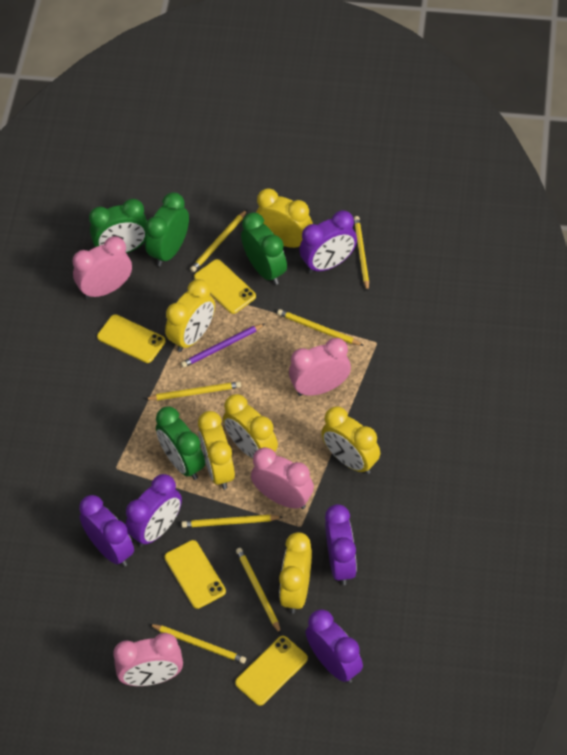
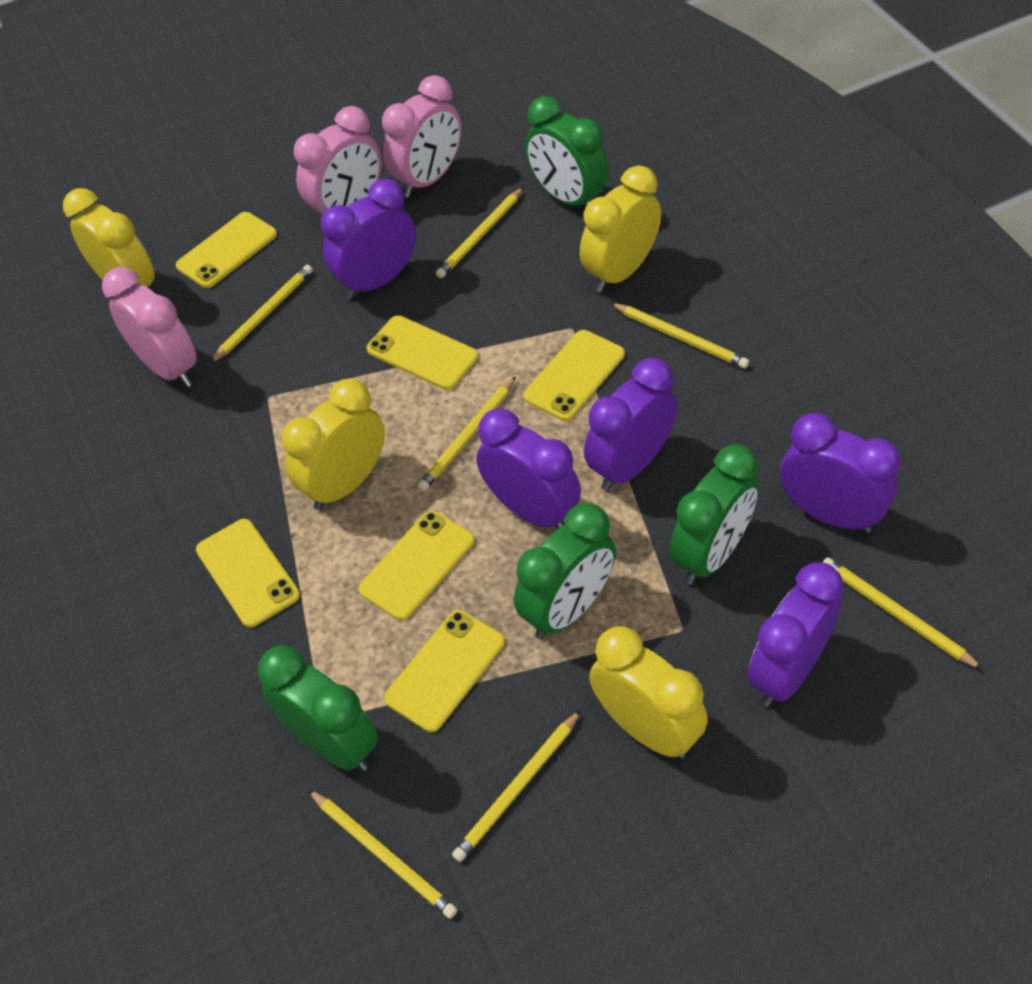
pink clock: [73,236,132,299] [113,633,183,686] [251,447,314,509] [289,338,351,396] = 4 -> [102,267,197,387] [294,106,382,225] [382,75,462,197] = 3
purple pencil: [181,324,264,368] = 1 -> none = 0
yellow clock: [165,279,215,352] [198,411,235,489] [223,394,278,459] [256,188,313,248] [279,532,312,614] [321,406,380,474] = 6 -> [63,188,155,287] [282,379,385,510] [580,165,661,293] [589,626,708,759] = 4
yellow phone: [97,314,166,363] [165,540,226,609] [194,259,256,314] [235,636,308,706] = 4 -> [176,212,277,288] [196,519,300,627] [358,511,475,620] [367,315,478,390] [384,610,505,732] [523,330,625,421] = 6

